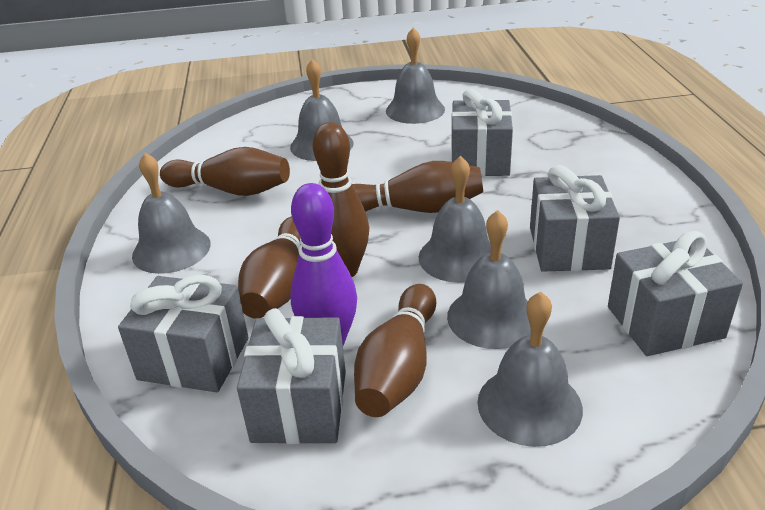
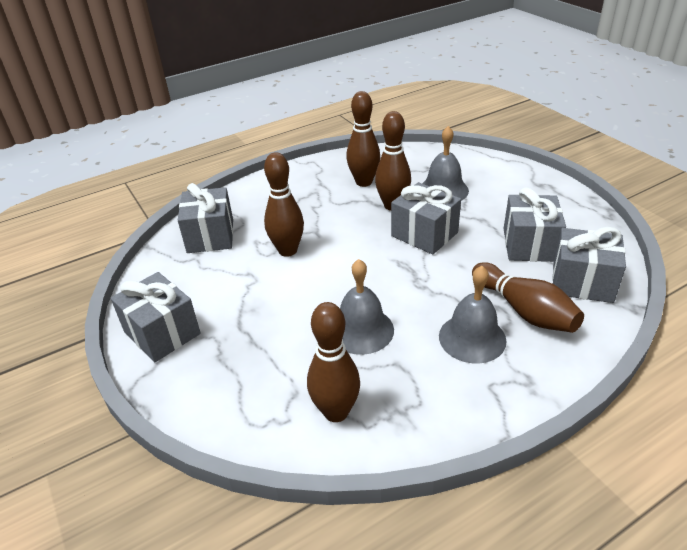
grey bell: [132,153,211,274] [290,59,354,161] [386,28,445,124] [419,156,491,283] [447,210,531,349] [477,292,583,447] = 6 -> [340,259,394,355] [422,126,469,201] [439,266,507,364] = 3
purple bowling pin: [290,183,357,346] = 1 -> none = 0

